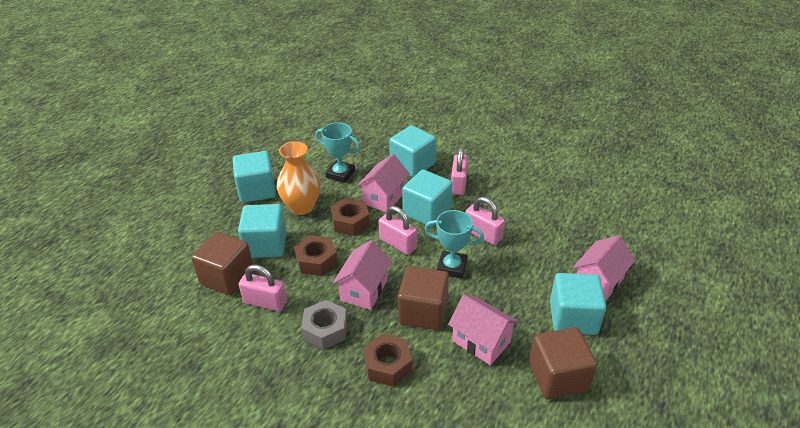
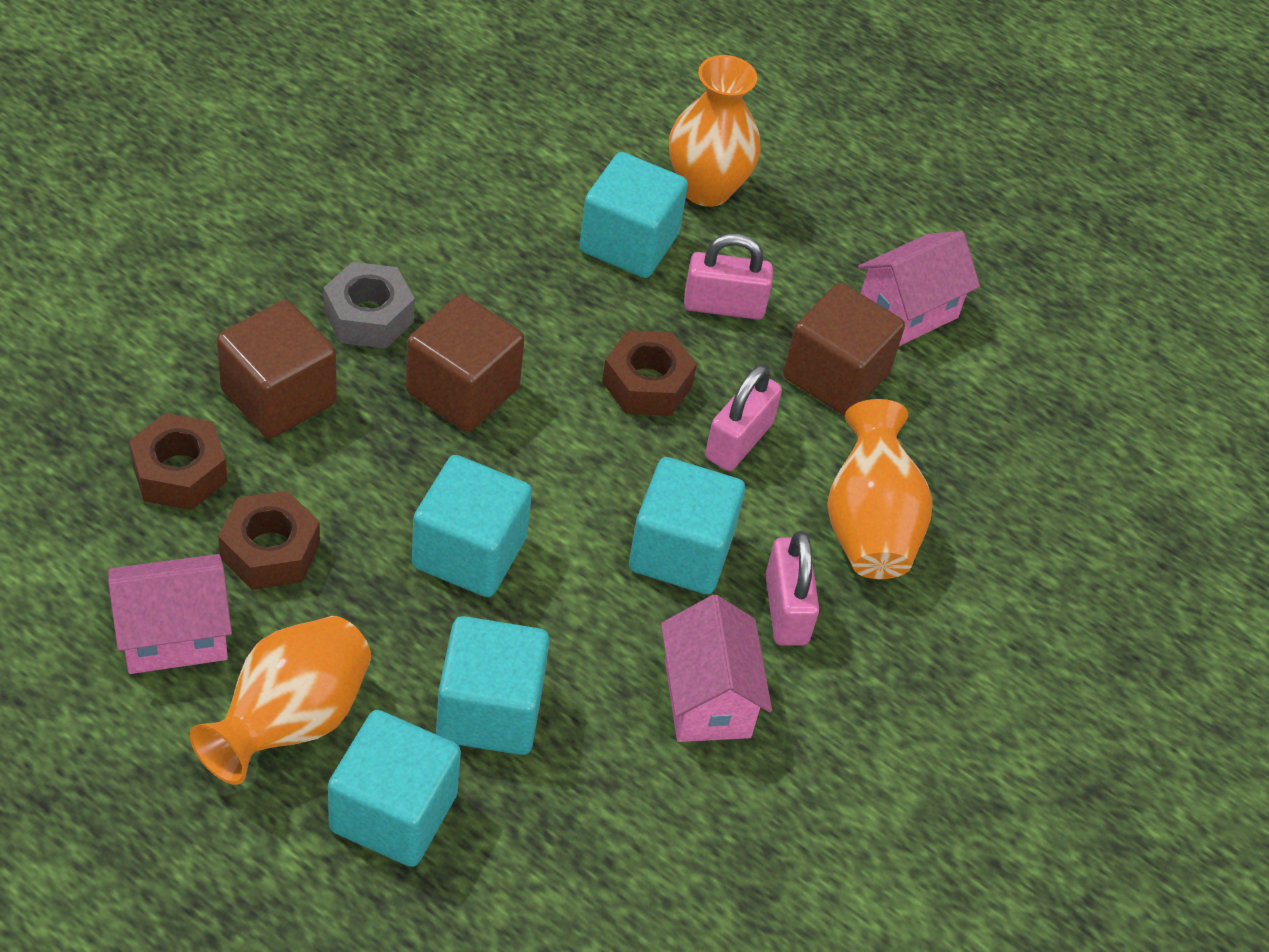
orange vase: [277,141,321,215] = 1 -> [190,616,371,785] [669,55,761,207] [827,399,933,579] = 3
pink house: [333,240,392,310] [357,154,410,212] [448,295,519,365] [573,235,635,301] = 4 -> [108,554,232,674] [661,595,772,742] [858,231,980,346] = 3
pink padlock: [239,264,287,311] [379,206,417,255] [451,147,468,195] [465,196,505,245] = 4 -> [684,234,773,320] [705,365,782,471] [765,531,820,646] = 3
turquoise trophy: [315,122,360,183] [424,210,484,279] = 2 -> none = 0

